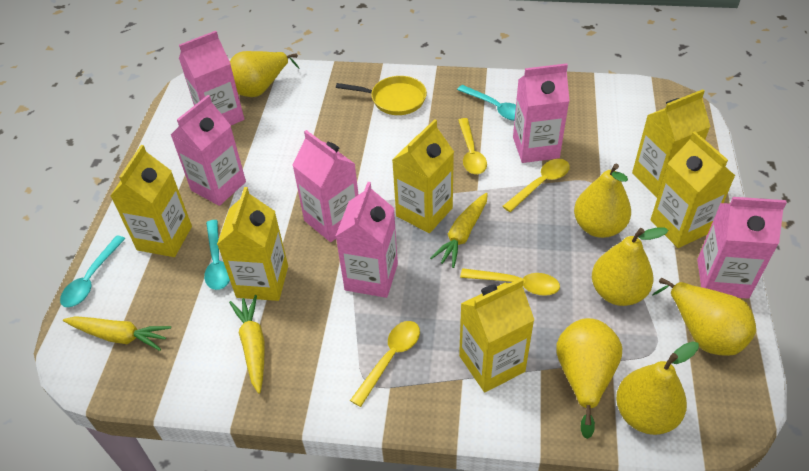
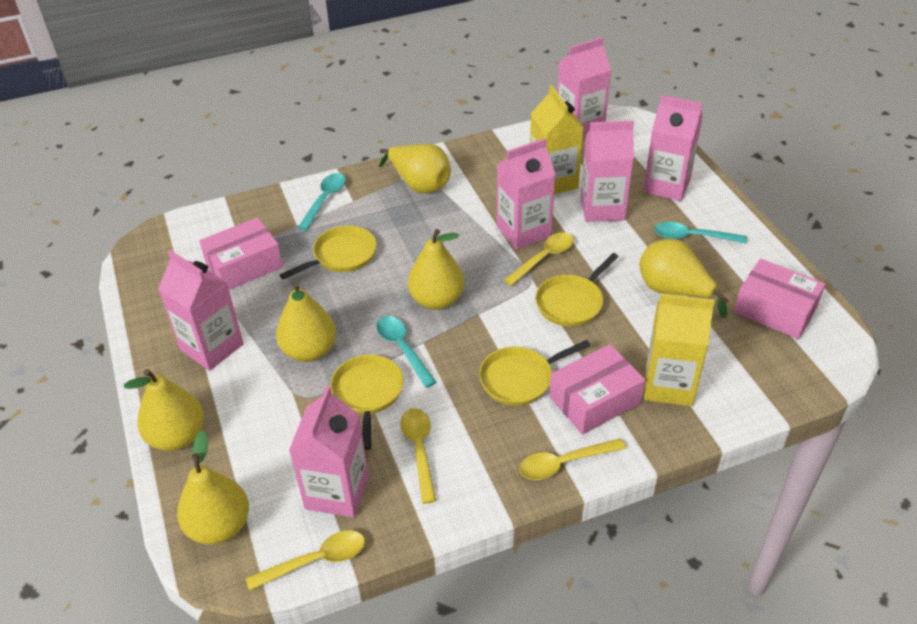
pink box: none = 0 -> [199,217,283,290] [549,344,645,434] [734,259,825,339] = 3
yellow carrot: [63,316,171,351] [229,295,265,394] [430,193,488,268] = 3 -> none = 0
yellow carton: [110,145,192,257] [217,187,288,301] [392,119,454,233] [459,278,534,392] [632,89,711,198] [650,131,735,248] = 6 -> [530,85,584,194] [644,294,715,406] = 2
yellow pan: [336,76,427,115] = 1 -> [280,226,377,280] [330,355,404,450] [479,340,591,406] [535,253,619,327] = 4

